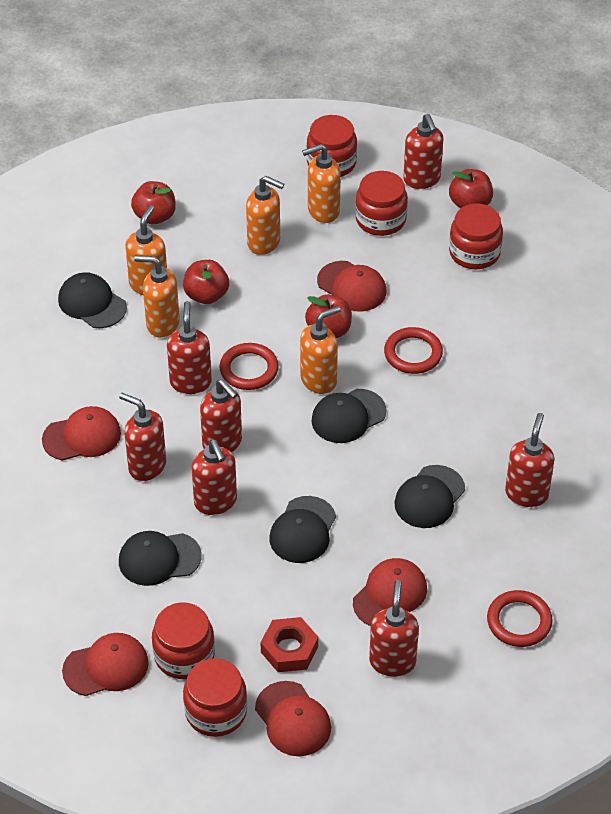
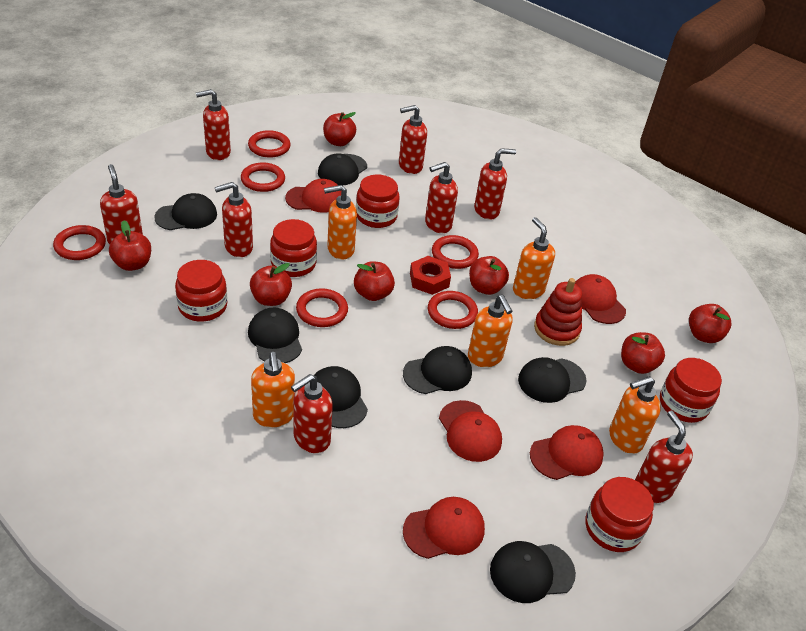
black cap: [58,272,127,328] [119,531,202,586] [269,496,336,563] [311,389,386,443] [394,465,465,528] = 5 -> [154,193,217,230] [248,308,302,363] [314,366,368,428] [318,153,367,186] [403,346,472,394] [490,541,576,603] [518,357,587,403] = 7
red apple: [131,181,176,225] [183,260,229,304] [305,294,352,338] [449,169,493,208] = 4 -> [109,220,151,271] [250,263,292,306] [323,112,356,146] [354,261,395,301] [469,256,509,295] [621,332,665,374] [689,304,732,343] = 7
red ring: [220,343,279,390] [384,327,443,374] [487,590,553,647] = 3 -> [53,225,106,260] [241,163,285,192] [248,130,291,158] [296,288,348,327] [428,291,478,329] [432,235,479,269] = 6
red soap dispenser: [119,393,166,481] [167,301,212,394] [192,439,237,515] [200,379,242,452] [369,580,419,677] [403,114,443,189] [505,413,554,507] = 7 -> [100,164,143,244] [196,89,231,160] [215,182,253,257] [291,374,333,453] [399,105,427,174] [425,162,458,233] [474,148,516,220] [635,411,693,503] = 8
red stacking toy: none = 0 -> [534,278,582,346] = 1

